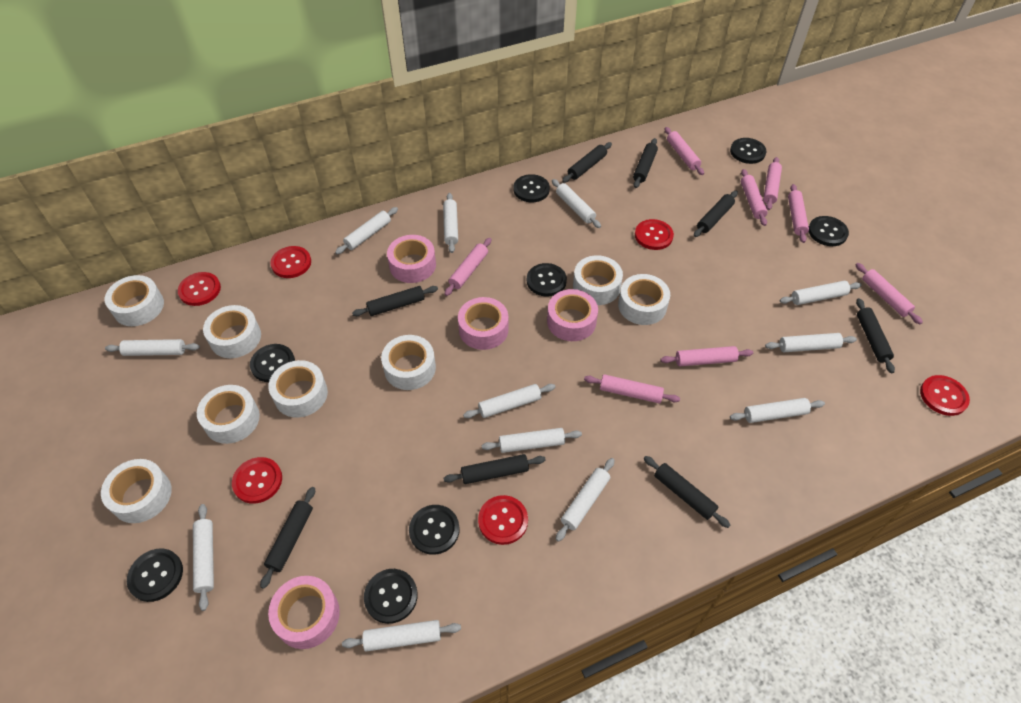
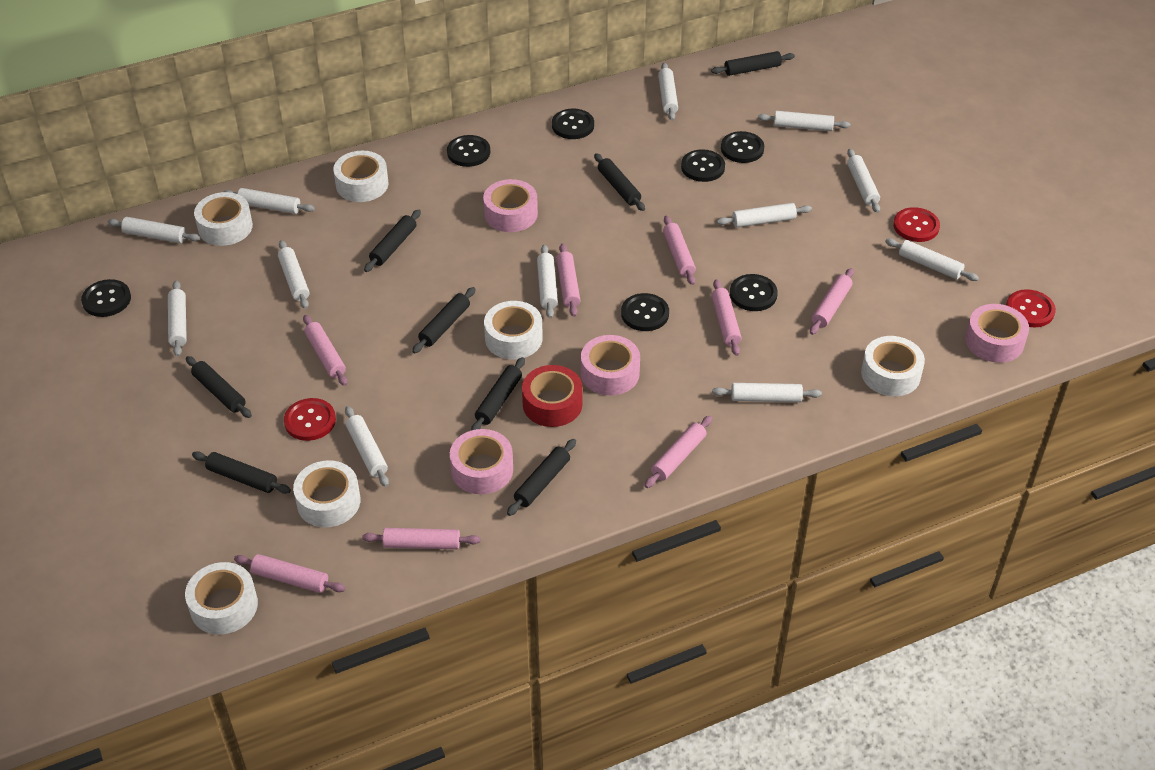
black button: [127,548,183,602] [250,344,295,382] [364,569,418,624] [409,505,460,555] [514,174,550,202] [527,263,567,297] [730,138,767,164] [809,216,849,246] = 8 -> [81,279,131,317] [447,135,490,167] [552,109,594,139] [621,293,669,331] [681,149,725,182] [721,131,764,163] [730,274,778,311] = 7
red button: [178,272,221,306] [232,457,282,504] [270,246,311,278] [478,495,528,545] [635,219,674,250] [920,375,970,416] = 6 -> [284,398,336,441] [893,207,940,242] [1006,289,1056,327] = 3
red tape: none = 0 -> [522,365,583,427] = 1
white tape: [101,459,172,523] [105,275,164,326] [197,385,260,444] [203,305,261,358] [268,360,328,417] [381,335,436,390] [573,255,623,305] [618,274,670,325] = 8 -> [185,562,258,635] [194,192,253,246] [293,460,360,527] [333,151,388,202] [484,301,543,360] [861,336,925,396] = 6

